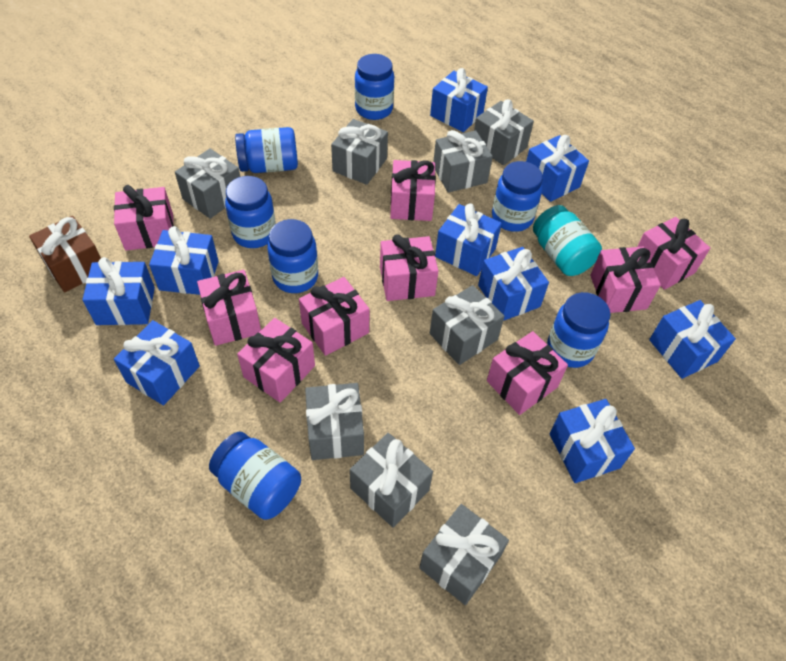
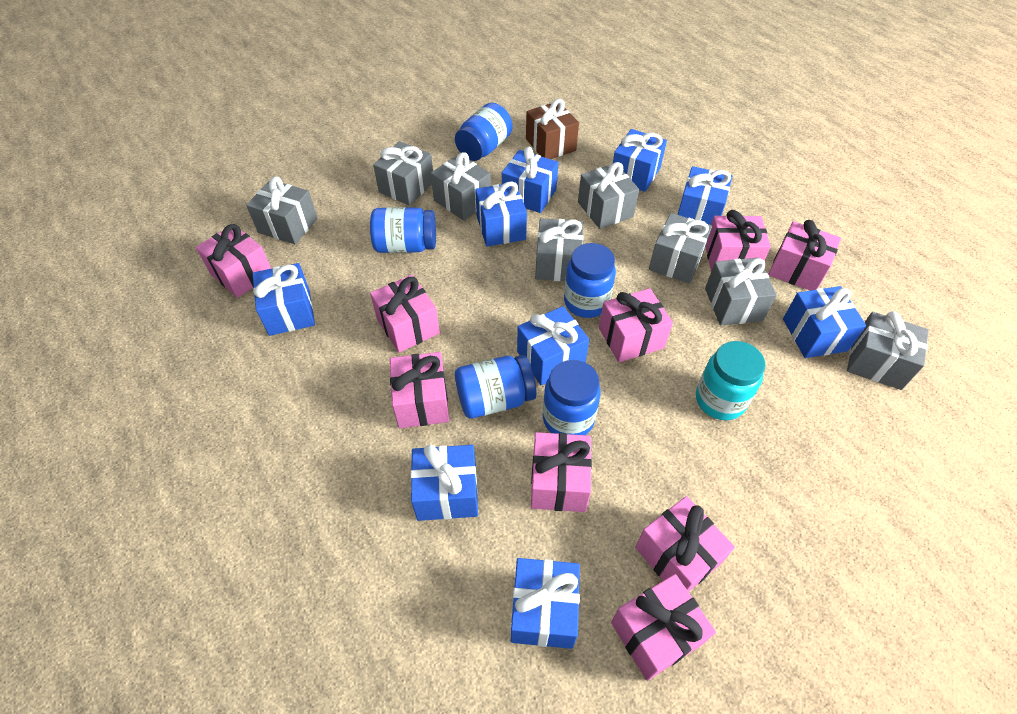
blue jar: [209,432,301,520] [225,176,276,248] [235,127,298,173] [267,219,318,293] [355,54,394,120] [492,161,543,232] [547,292,611,368] = 7 -> [370,207,436,253] [455,103,512,161] [455,355,536,419] [543,360,601,435] [564,243,616,318] = 5

